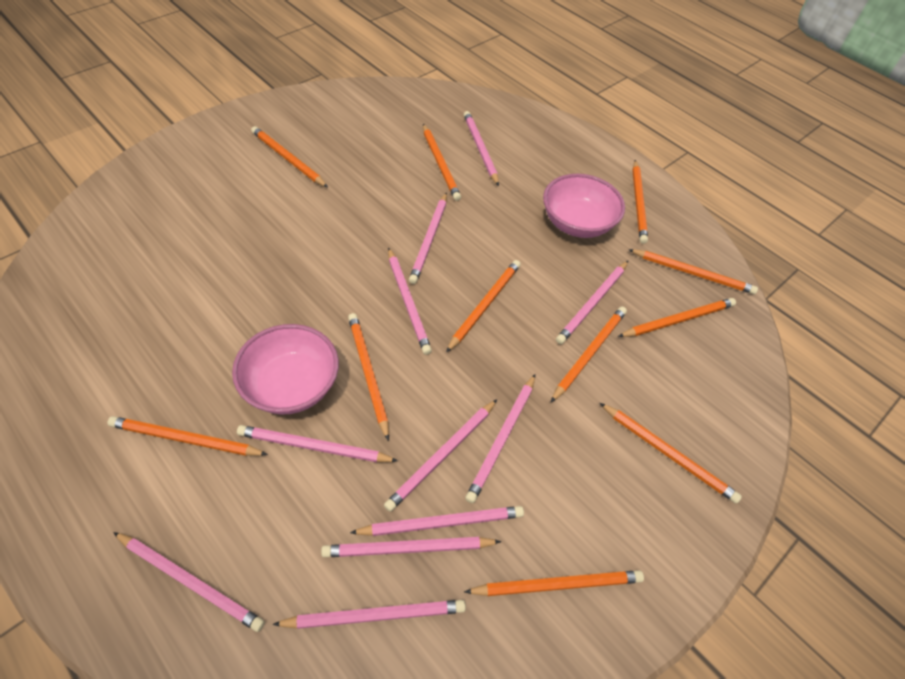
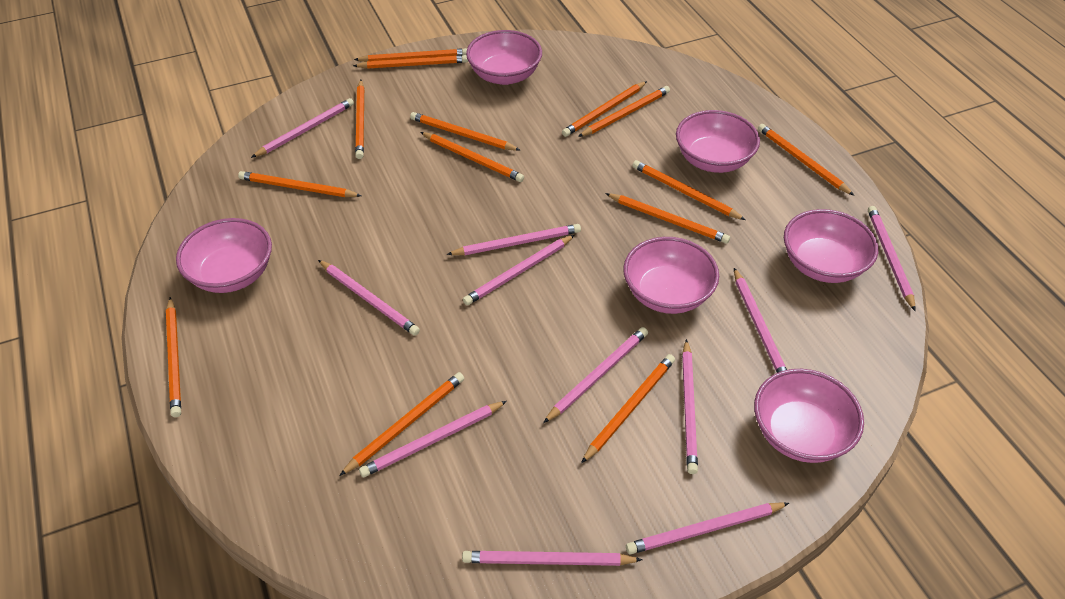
orange pencil: [107,416,268,456] [251,126,328,187] [348,313,389,441] [423,124,461,201] [446,260,521,353] [464,570,644,596] [551,306,627,402] [600,403,742,504] [618,298,736,337] [628,249,758,294] [632,160,648,244] = 11 -> [166,297,181,417] [238,171,362,197] [339,372,464,476] [353,55,468,69] [354,48,467,62] [355,80,364,159] [410,112,520,151] [420,132,524,182] [562,81,647,137] [578,86,670,137] [581,354,675,463] [605,193,730,243] [632,160,746,220] [758,124,854,196] = 14
pink bowl: [232,324,339,415] [543,174,625,238] = 2 -> [176,218,272,293] [466,30,542,85] [623,237,719,314] [676,110,760,173] [754,369,864,463] [784,209,878,283] = 6

